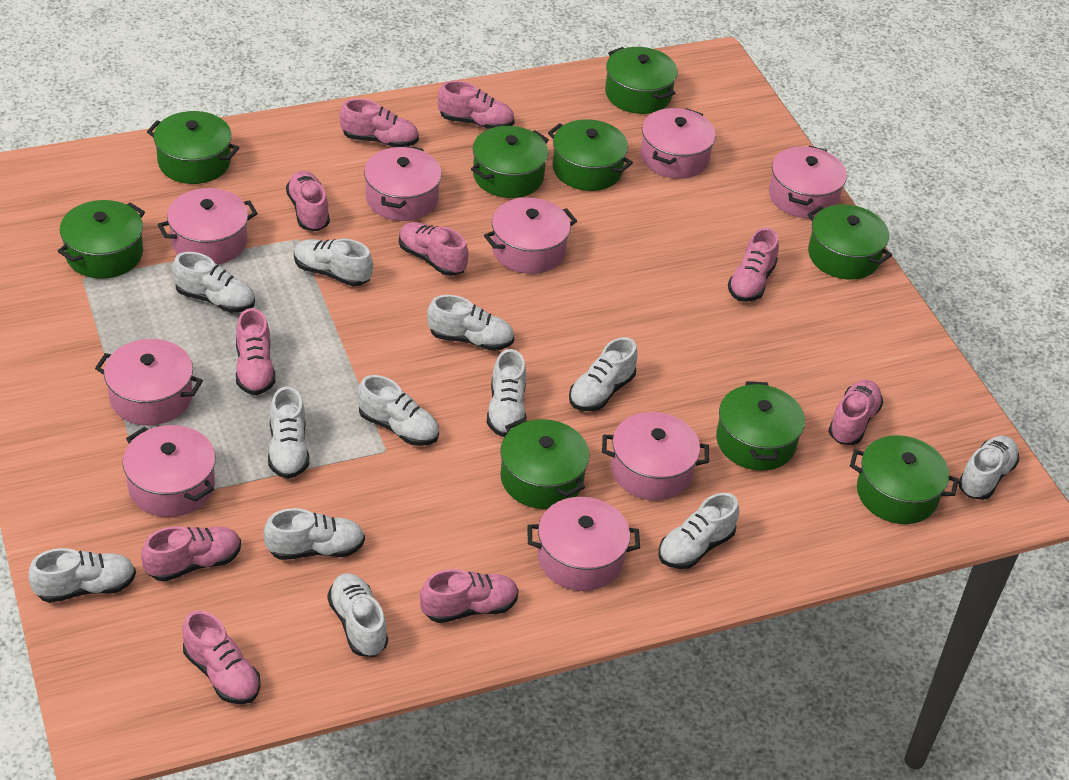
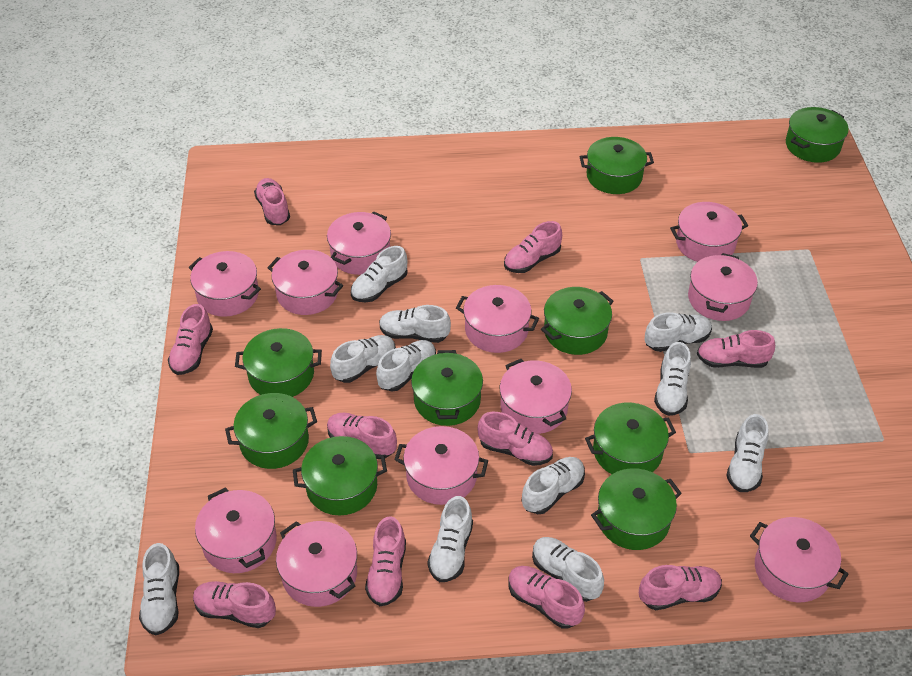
pink pot: [95,339,203,425] [123,425,216,517] [158,188,258,265] [364,146,442,221] [484,197,577,274] [527,497,640,591] [602,412,709,500] [640,108,716,179] [769,146,847,219] = 9 -> [189,251,261,317] [195,487,277,573] [268,250,343,315] [276,521,357,607] [327,211,391,275] [394,426,488,505] [456,285,539,353] [499,359,572,434] [670,202,748,262] [688,253,758,321] [750,517,849,602] = 11
white shoe: [28,548,136,603] [172,252,255,313] [264,508,365,560] [268,386,309,479] [294,239,373,286] [327,573,388,657] [357,375,439,446] [427,295,514,351] [487,349,527,437] [569,337,638,411] [658,493,739,569] [958,436,1019,500] = 12 -> [139,543,179,635] [330,335,396,383] [351,246,408,302] [376,340,436,391] [379,305,451,343] [427,496,473,582] [521,457,585,514] [532,537,604,602] [645,312,712,352] [654,342,691,416] [726,414,768,492] = 11

